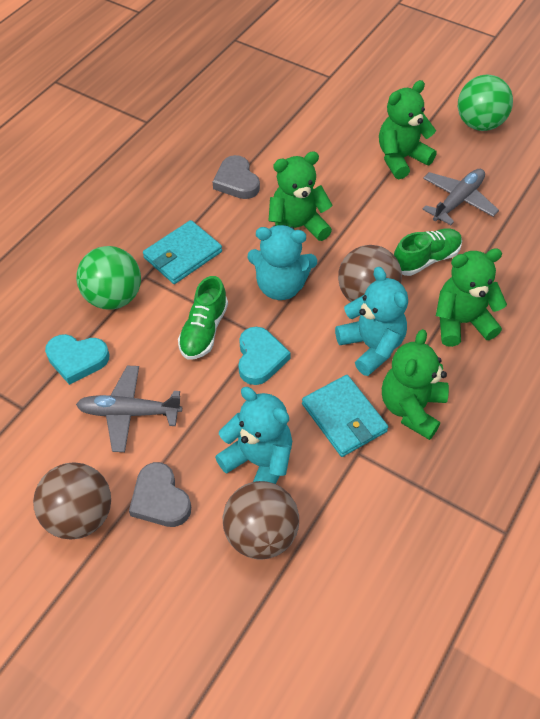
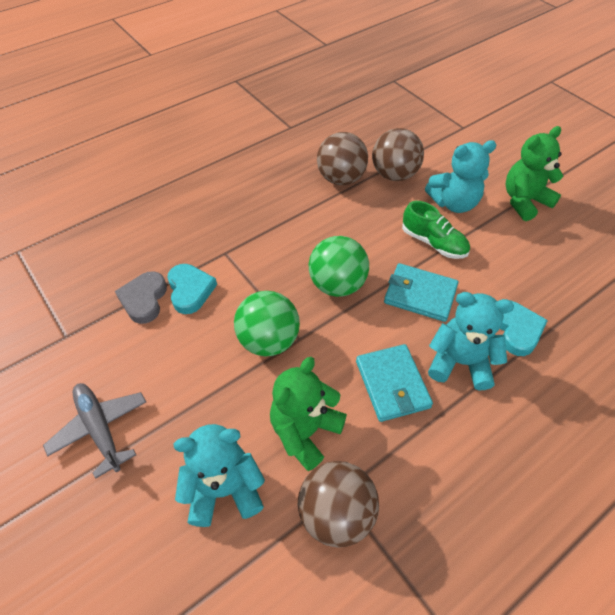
green shoe: [178,276,228,359] [394,228,462,276] = 2 -> [402,201,470,259] = 1
green teddy bear: [268,151,333,241] [379,80,437,179] [382,329,449,440] [436,249,507,347] = 4 -> [270,357,347,471] [506,126,564,221] = 2
grey heart: [129,462,191,527] [213,155,260,199] = 2 -> [115,271,167,324] = 1
grey plane: [76,366,182,452] [422,169,499,225] = 2 -> [43,383,146,479] = 1

